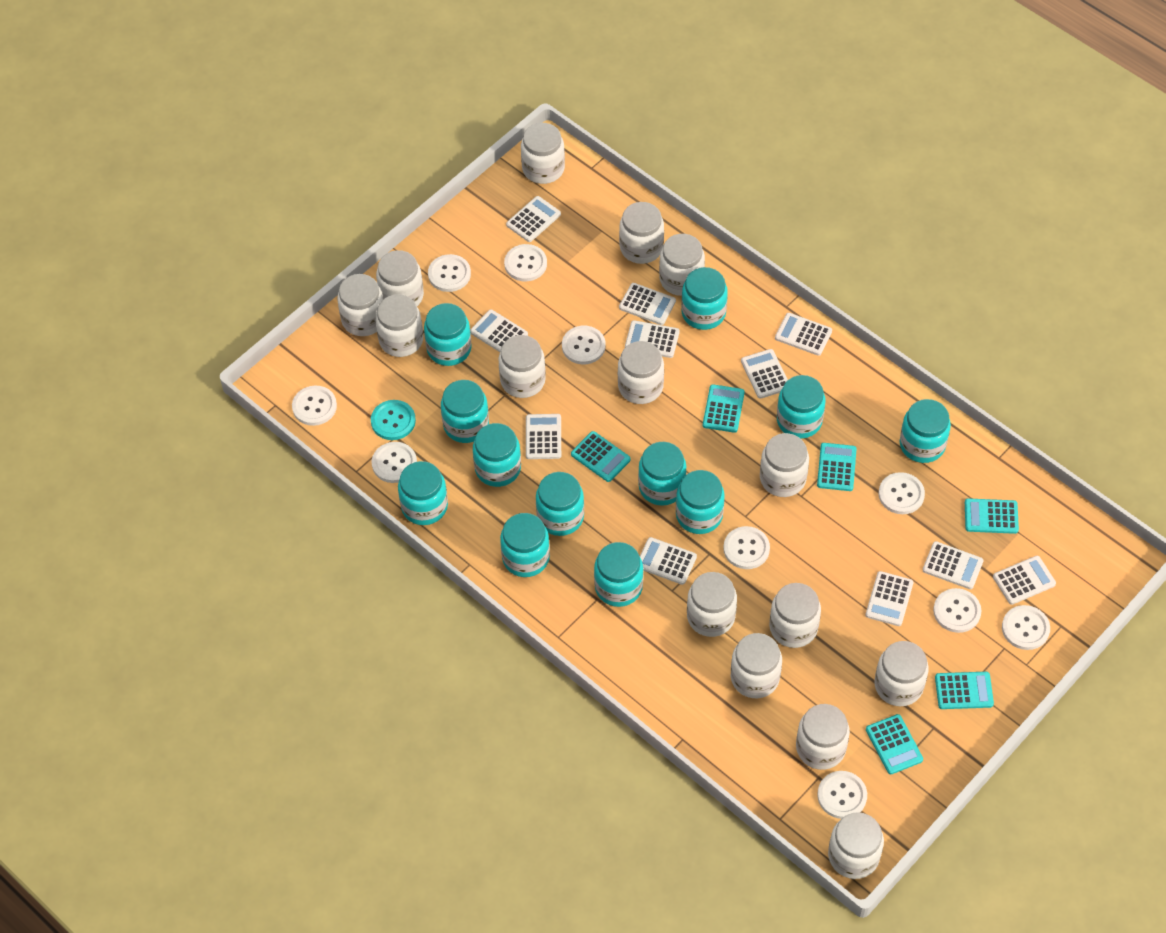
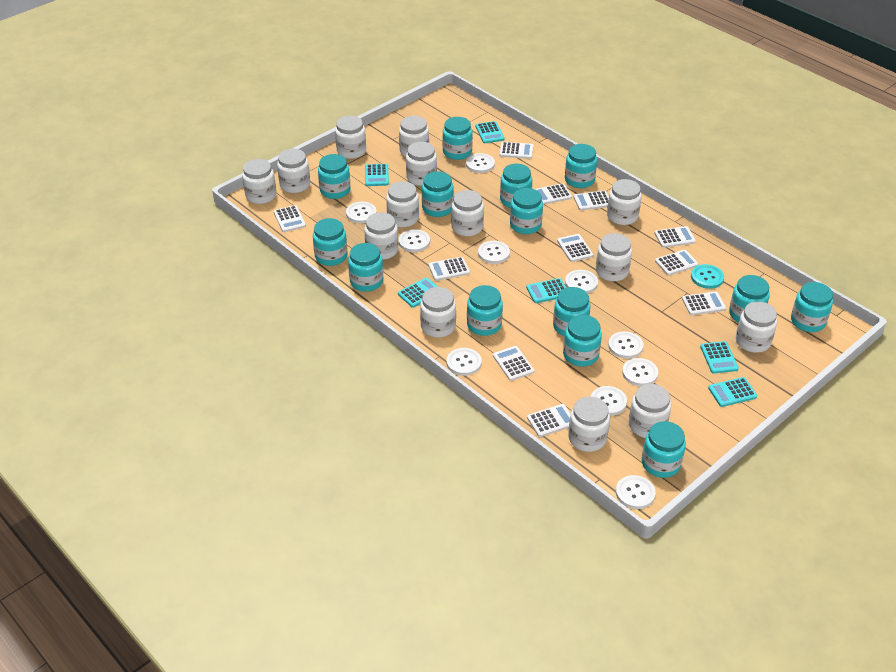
turquoise jar: [398,461,448,525] [424,303,472,366] [441,380,489,443] [473,423,521,487] [500,513,550,577] [536,472,584,536] [594,542,643,607] [638,442,686,506] [676,470,725,534] [681,267,728,330] [777,375,825,439] [900,399,951,463] = 12 -> [313,218,348,266] [318,154,350,199] [348,243,383,292] [422,171,454,217] [442,117,473,160] [467,285,503,336] [500,164,532,208] [510,188,543,234] [553,287,591,336] [563,315,602,367] [565,144,597,188] [642,421,686,478] [729,275,770,322] [791,282,833,332] = 14
white jar: [337,274,383,336] [375,294,423,357] [376,250,424,306] [498,335,546,398] [521,123,565,184] [618,341,664,404] [619,202,664,264] [659,234,705,296] [687,572,737,637] [731,633,782,698] [760,433,809,497] [769,583,821,648] [796,704,850,770] [828,812,884,879] [874,641,929,706] = 15 -> [242,159,276,204] [277,149,310,193] [335,116,366,159] [364,212,398,260] [386,181,419,227] [399,116,429,157] [406,142,437,186] [420,287,456,338] [451,190,484,236] [568,396,610,452] [596,233,632,281] [607,179,641,225] [629,384,671,438] [736,301,777,353] = 14

